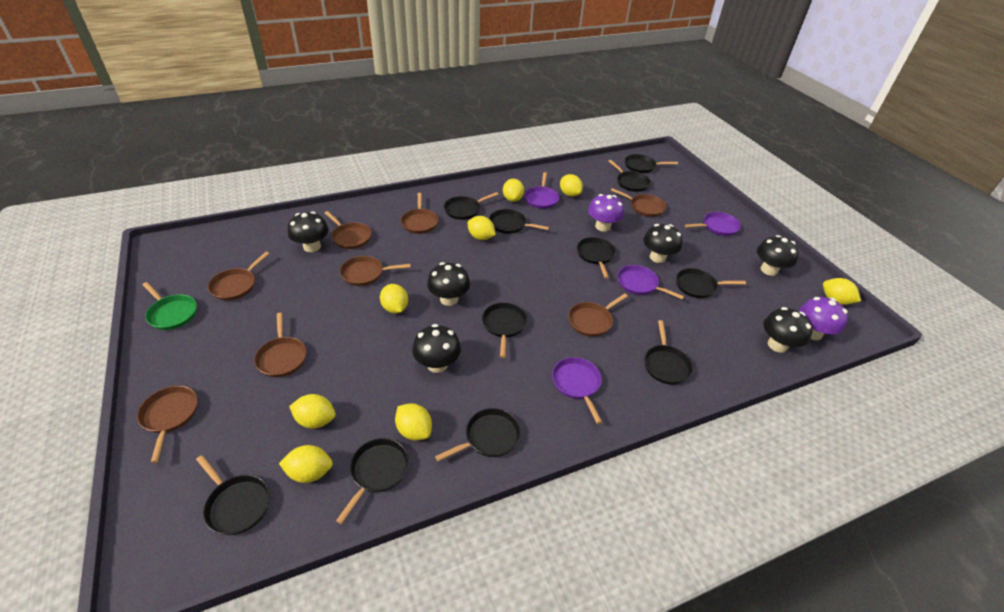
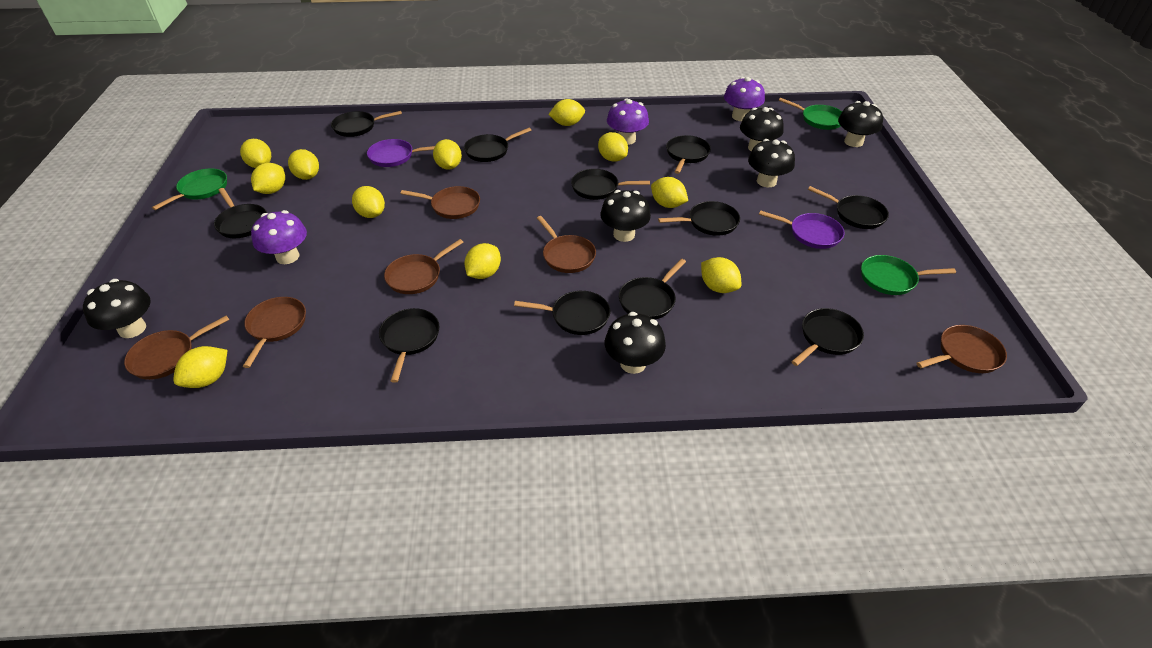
brown pan: [137,386,198,463] [208,252,270,301] [254,313,307,377] [325,211,372,249] [340,256,411,286] [401,193,439,234] [568,293,628,337] [611,188,666,217] = 8 -> [124,315,229,380] [243,297,306,368] [384,239,463,294] [400,186,480,219] [537,216,596,273] [916,325,1007,373] = 6
green pan: [142,282,197,330] = 1 -> [152,168,227,210] [779,98,842,130] [861,255,956,295] = 3
purple mushroom: [588,194,624,232] [799,297,848,340] = 2 -> [251,210,307,264] [607,99,649,145] [724,77,765,121] = 3
purple pan: [524,172,559,209] [552,357,602,424] [617,265,684,299] [685,212,741,236] = 4 -> [367,139,435,167] [759,210,845,249] = 2
yellow lemon: [279,445,333,483] [289,394,336,428] [380,284,408,313] [395,403,432,441] [468,216,496,240] [503,179,524,202] [560,174,583,197] [823,278,861,305] = 8 -> [173,346,227,388] [240,139,271,168] [251,163,285,194] [288,149,319,180] [352,186,385,218] [433,139,462,170] [465,243,501,279] [548,99,585,126] [598,132,628,162] [651,177,688,208] [701,257,741,293] = 11

